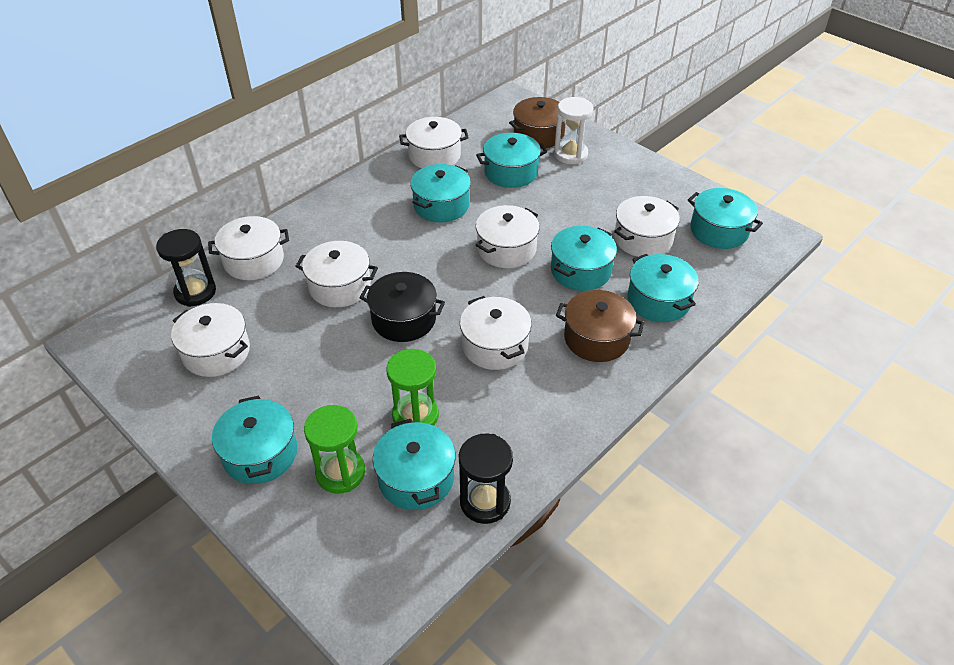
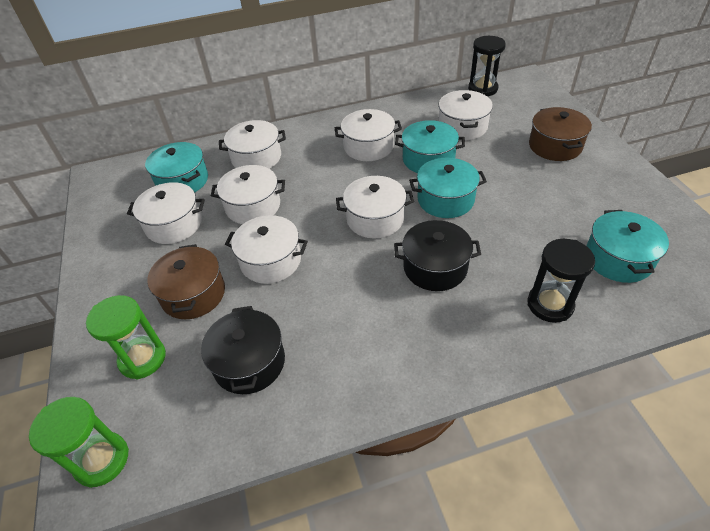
black pot: [360,272,445,342] = 1 -> [201,306,285,394] [394,220,481,291] = 2
turquoise pot: [212,396,297,484] [373,419,456,510] [410,164,471,223] [476,133,547,188] [551,226,617,291] [627,254,699,322] [688,188,763,249] = 7 -> [145,142,208,192] [395,120,465,173] [409,158,487,218] [586,210,669,283] = 4
white hourglass: [554,97,593,164] = 1 -> none = 0

